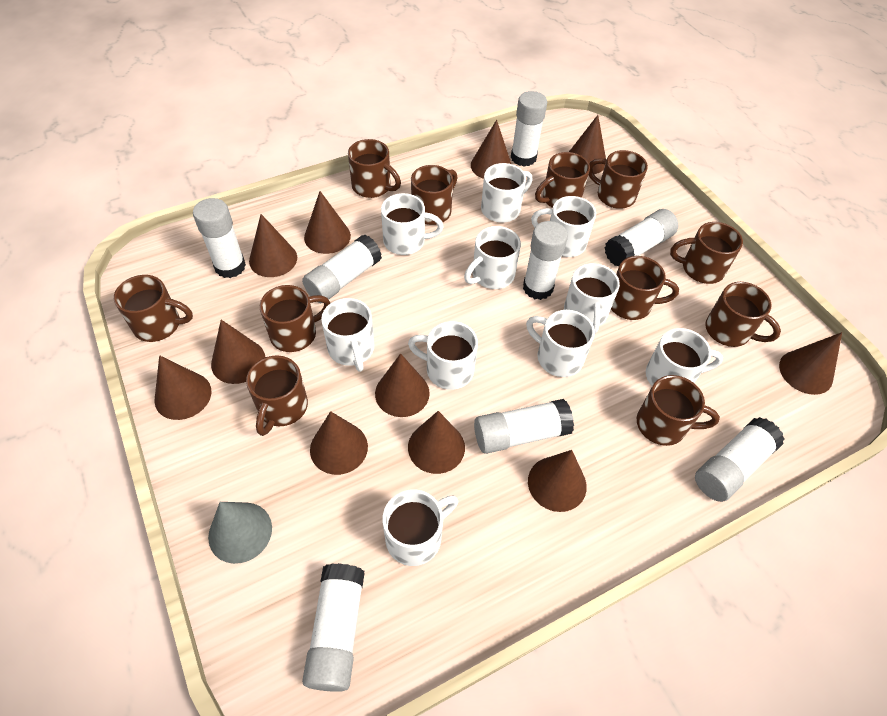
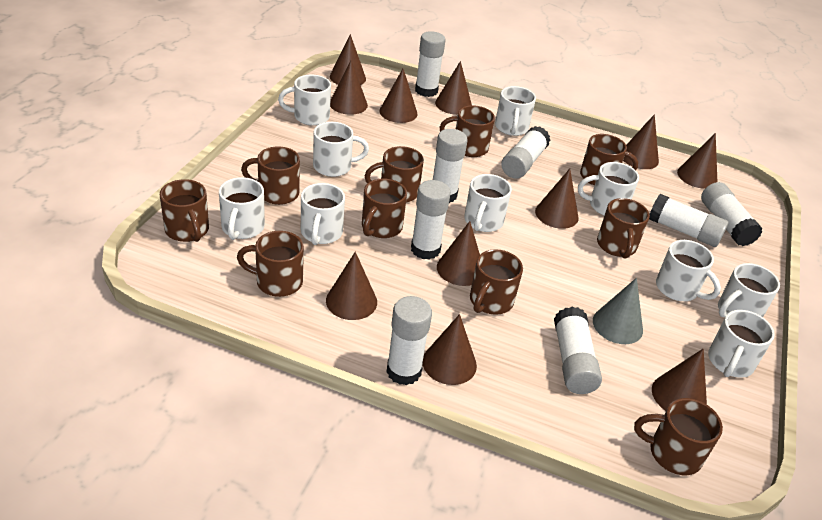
brown mug: [114,275,193,342] [246,355,308,436] [260,285,330,352] [348,139,401,198] [411,165,457,225] [535,152,590,208] [589,150,648,209] [611,256,679,320] [637,375,720,446] [670,222,743,284] [705,282,781,347] = 11 -> [160,179,209,242] [237,231,304,297] [241,147,300,205] [362,179,407,238] [365,146,424,203] [440,105,495,157] [470,249,523,315] [580,134,638,185] [597,198,650,259] [634,398,723,475] = 10

